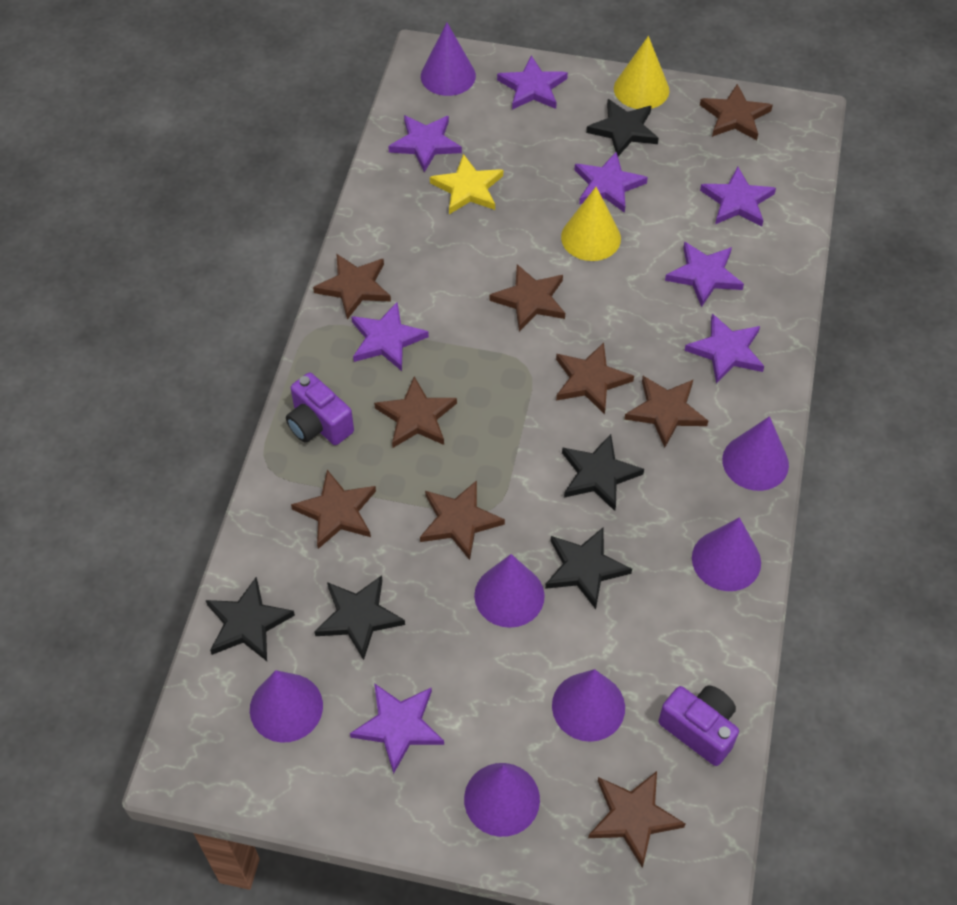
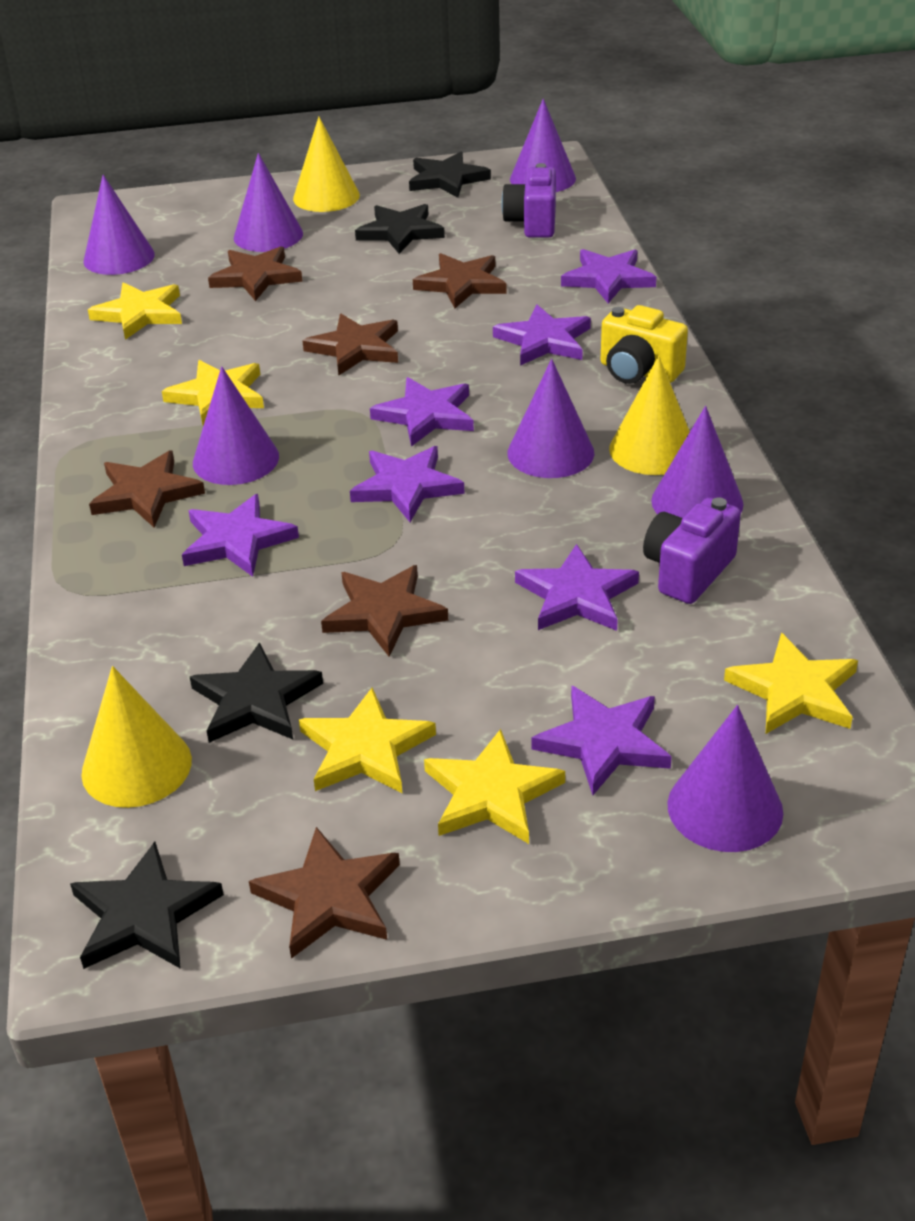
black star: [206,577,295,661] [314,575,405,660] [545,527,632,609] [562,434,644,511] [586,99,659,156] = 5 -> [70,842,224,969] [190,642,323,743] [355,204,445,254] [409,152,491,198] = 4
brown star: [291,470,376,549] [313,254,391,319] [374,376,457,448] [420,480,505,560] [489,264,565,331] [556,343,634,414] [588,771,686,868] [624,376,708,448] [700,84,773,140] = 9 -> [89,450,205,527] [208,246,303,301] [249,827,400,959] [303,314,398,376] [321,565,448,657] [413,253,507,308] = 6
purple star: [350,683,444,774] [351,302,429,371] [388,115,462,172] [497,56,568,110] [574,151,648,213] [665,242,744,307] [684,313,764,384] [700,167,776,227] = 8 -> [182,494,299,577] [350,446,465,522] [370,377,474,447] [493,304,591,366] [515,544,639,631] [532,685,672,795] [561,249,656,303] = 7
yellow camera: none = 0 -> [601,305,688,384] = 1
yellow cone: [561,187,621,261] [614,36,669,109] = 2 -> [81,666,192,808] [293,117,360,212] [609,356,690,475] = 3
yellow star: [430,154,503,214] = 1 -> [88,282,182,340] [162,360,264,426] [299,687,436,794] [424,729,565,844] [724,633,858,734] = 5

